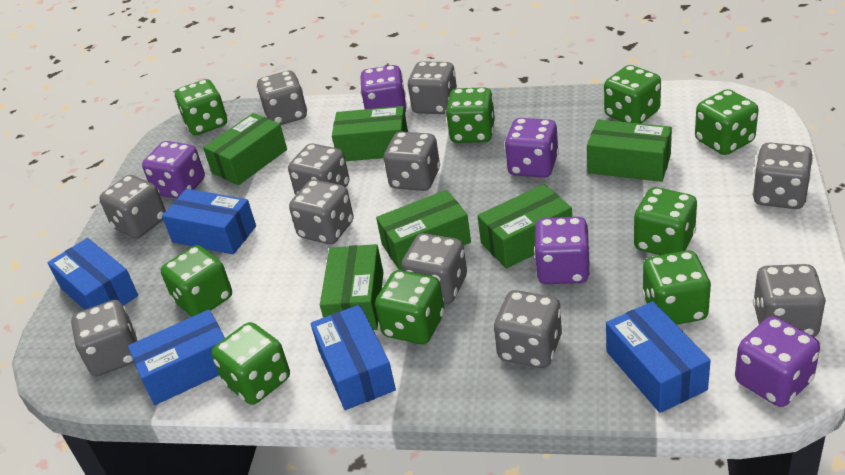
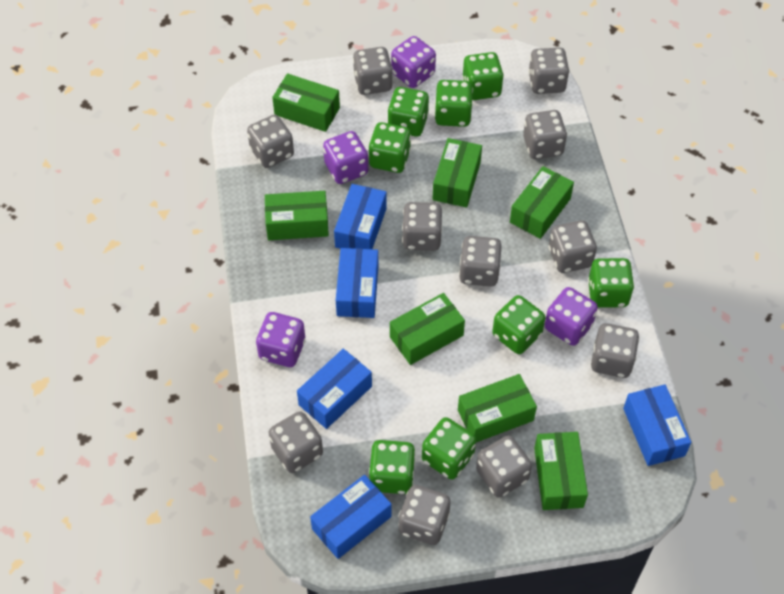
green box: [203,113,287,185] [320,244,383,330] [332,106,408,161] [376,190,471,270] [477,184,572,269] [587,120,672,182] = 6 -> [265,191,329,240] [272,73,340,132] [390,293,465,365] [433,138,482,208] [458,374,537,442] [510,166,574,239] [534,432,588,510] = 7
green dice: [161,245,232,317] [175,79,227,135] [212,322,290,405] [375,270,444,344] [446,87,495,143] [604,65,661,124] [634,187,697,255] [642,250,711,325] [695,89,758,155] = 9 -> [368,122,411,173] [369,440,416,494] [387,87,429,137] [422,417,476,479] [435,80,473,127] [462,52,504,100] [492,295,545,354] [588,258,634,308] = 8
purple dice: [142,141,205,198] [360,65,407,112] [505,118,559,178] [534,217,591,284] [735,316,820,407] = 5 -> [256,312,306,367] [323,131,368,184] [391,36,436,88] [545,287,598,346] = 4

